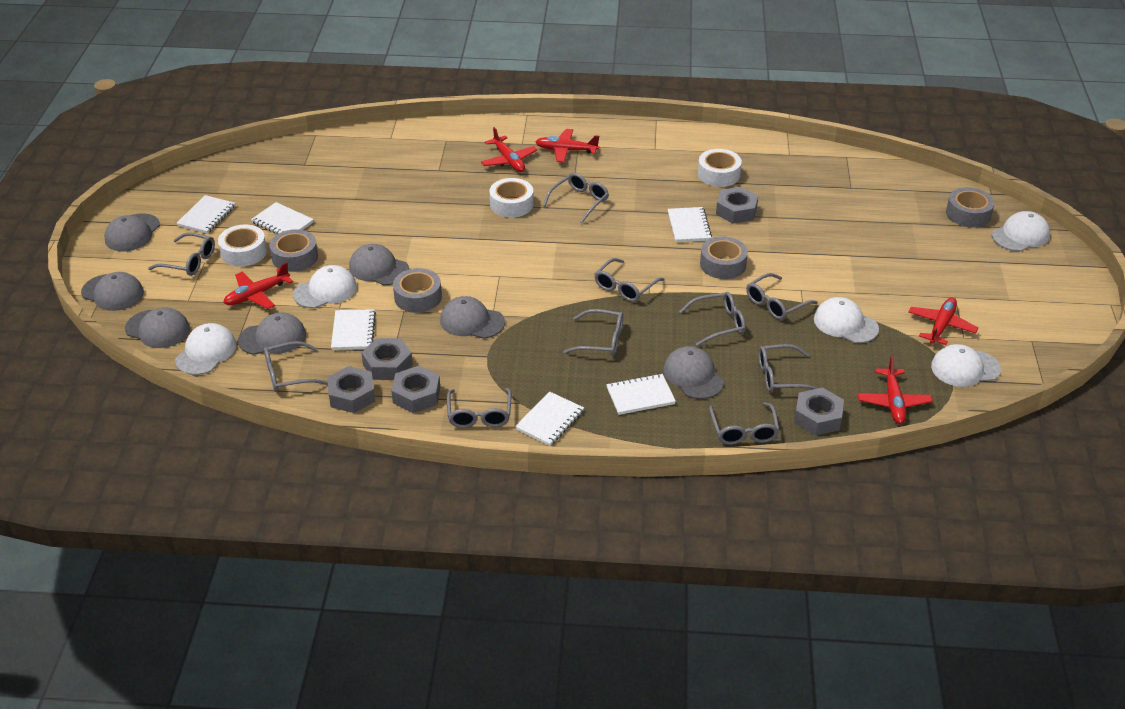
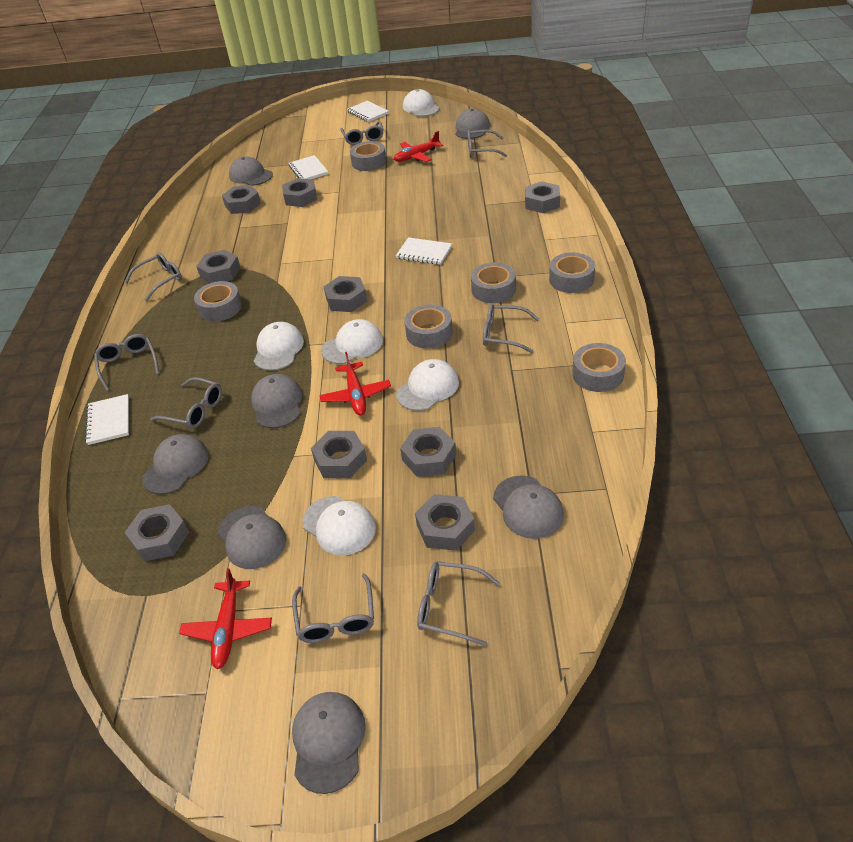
grey glasses: [148,232,215,276] [264,341,328,392] [447,388,512,428] [543,173,609,224] [563,309,623,356] [595,258,665,302] [679,292,746,346] [709,402,780,445] [746,273,818,320] [758,344,818,392] = 10 -> [94,334,159,391] [124,253,182,301] [150,377,222,429] [292,573,374,643] [340,121,383,145] [417,561,500,646] [467,130,507,157] [483,304,539,353] = 8
grey nut: [327,366,375,413] [361,338,413,380] [392,366,440,413] [716,187,758,224] [794,387,844,436] = 5 -> [124,504,189,562] [196,250,241,283] [222,185,261,214] [282,178,317,207] [311,431,367,478] [323,276,367,312] [400,427,456,477] [415,494,475,551] [525,181,560,213] = 9
grey tape: [269,229,318,272] [393,268,442,313] [700,236,748,279] [946,187,995,227] = 4 -> [194,281,242,322] [350,141,386,171] [404,304,453,349] [471,262,516,303] [549,252,595,293] [572,343,626,392] = 6
red plane: [223,262,293,309] [481,127,537,172] [536,129,599,162] [858,356,933,424] [908,298,978,345] = 5 -> [179,568,272,669] [319,352,391,416] [394,131,443,162] = 3
white notebook: [177,195,235,234] [251,202,314,234] [331,309,376,350] [515,391,584,446] [606,374,676,415] [668,207,712,242] = 6 -> [85,394,129,445] [289,155,328,179] [347,101,389,122] [396,237,452,265] = 4
white tape: [218,224,267,267] [489,178,534,218] [698,149,742,187] = 3 -> none = 0

